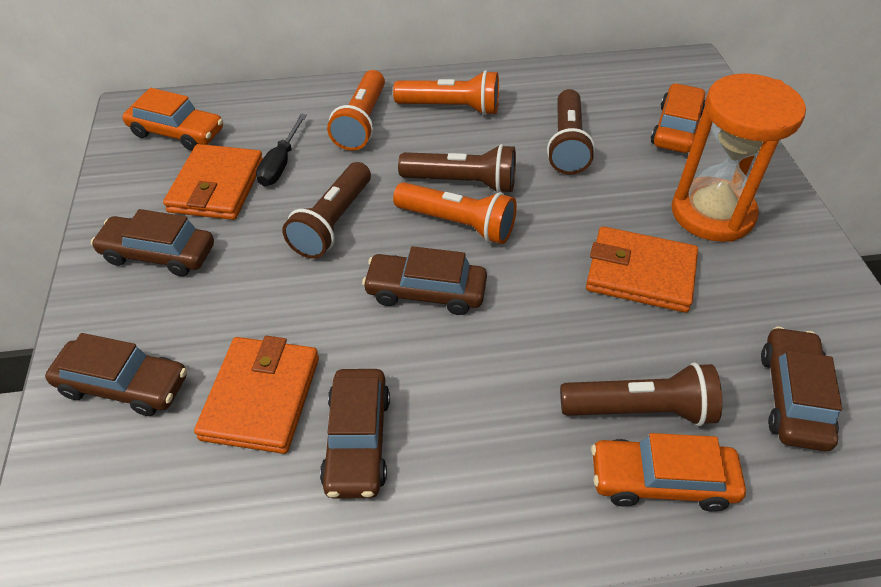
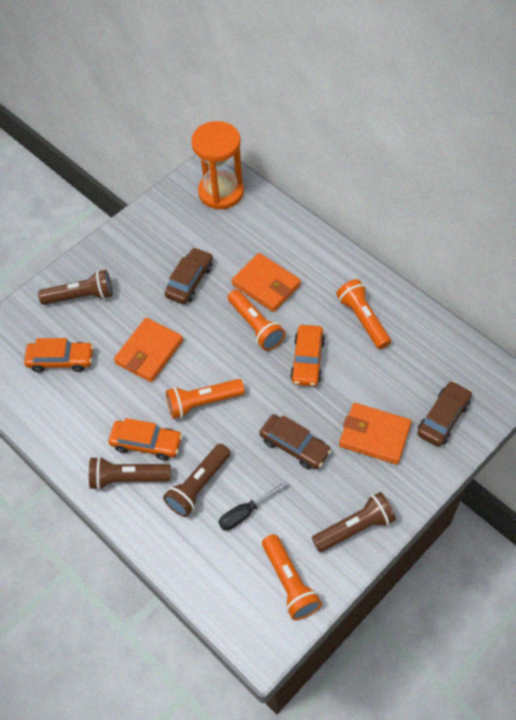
brown car: [45,333,187,416] [91,209,214,276] [320,369,390,498] [362,246,487,315] [761,327,842,451] = 5 -> [164,247,213,304] [259,414,331,469] [417,381,472,447] = 3
orange flashlight: [327,70,385,151] [393,70,499,116] [393,182,517,244] = 3 -> [166,379,245,419] [228,289,285,351] [262,534,322,620] [336,279,391,349] = 4

